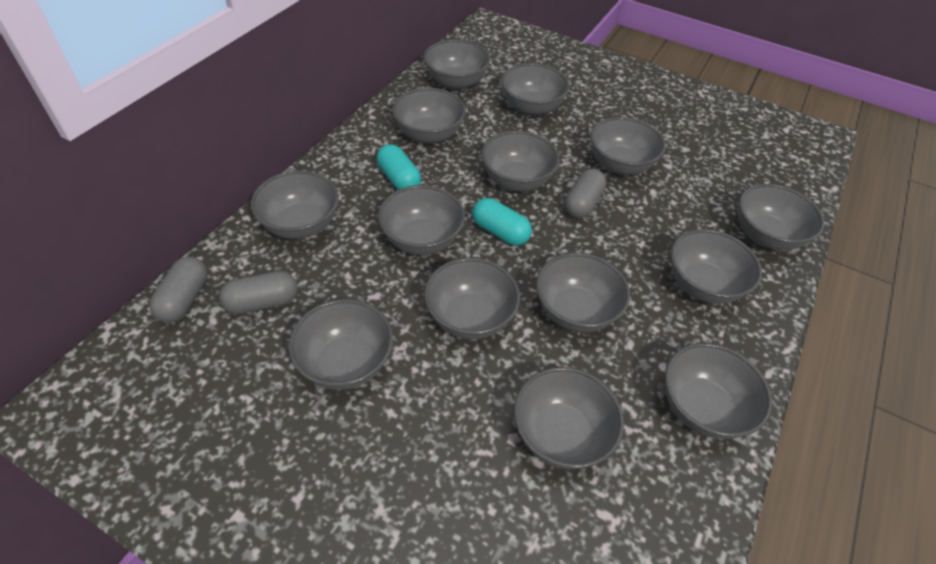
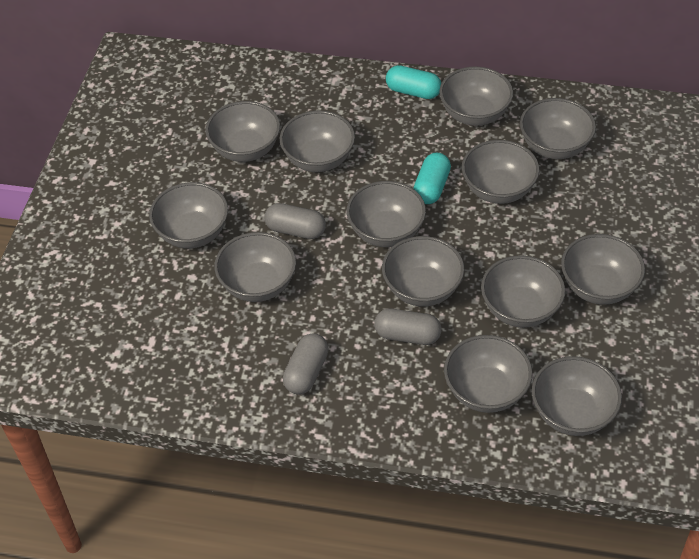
grey bowl: [251,171,339,239] [289,299,393,390] [378,185,465,255] [392,88,466,144] [424,39,490,90] [424,258,520,339] [482,131,560,191] [501,63,570,116] [514,367,624,469] [536,253,630,332] [590,117,666,175] [665,343,772,439] [671,229,762,304] [738,184,825,250] = 14 -> [149,182,228,248] [206,101,280,162] [214,232,296,302] [280,111,355,172] [347,181,426,247] [382,236,464,306] [439,66,513,126] [444,335,533,413] [462,140,540,204] [481,255,565,328] [520,98,596,159] [532,356,622,436] [561,234,645,305] = 13

